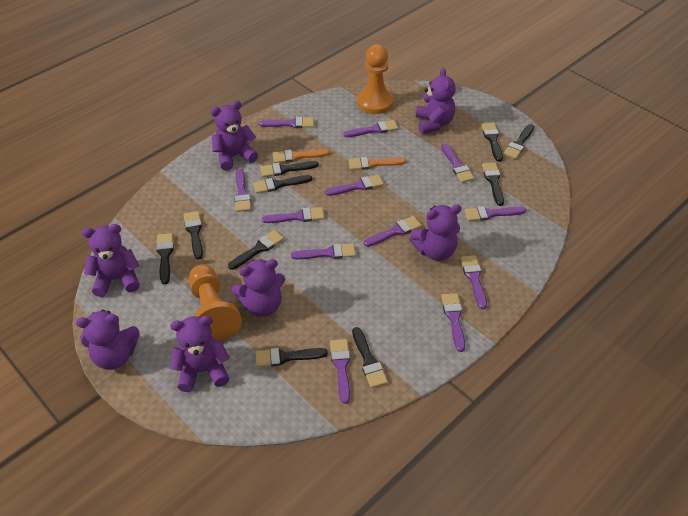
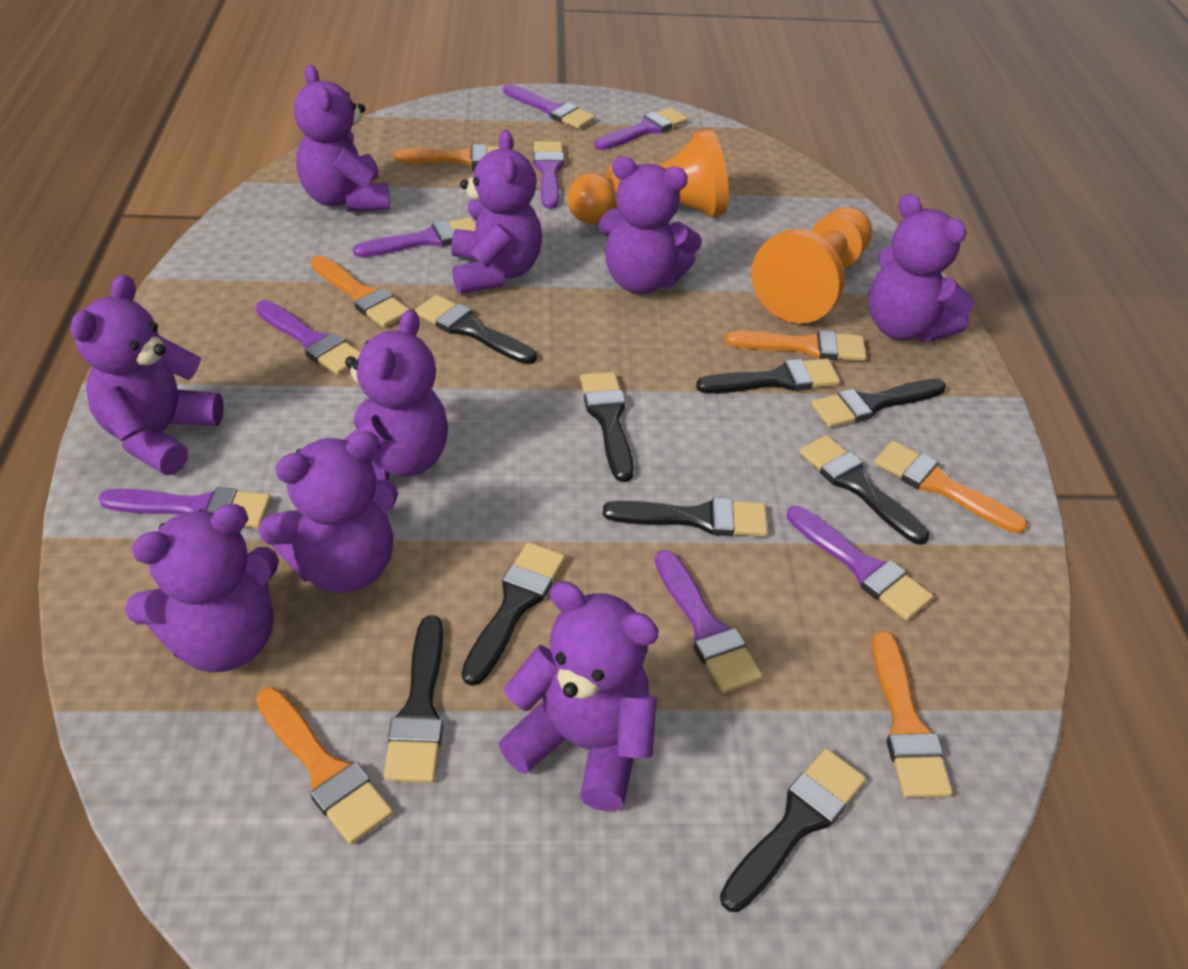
black brush: [156,233,174,284] [184,211,203,259] [228,230,284,270] [253,175,312,194] [255,348,328,367] [260,161,319,177] [352,327,388,388] [481,123,503,162] [482,163,504,206] [503,124,534,159] = 10 -> [384,615,443,783] [415,295,537,364] [462,542,565,686] [580,372,634,482] [603,497,768,537] [696,359,840,393] [720,749,866,912] [799,435,930,545] [811,379,946,428] = 9
orange brush: [273,149,330,163] [348,157,406,170] = 2 -> [256,687,393,845] [311,256,409,327] [394,144,500,166] [726,330,867,361] [872,631,953,798] [874,441,1028,534] = 6
purple brush: [234,169,251,212] [259,117,314,128] [262,207,324,223] [291,243,356,259] [325,175,384,196] [330,339,350,404] [343,120,398,137] [364,216,422,247] [441,143,475,183] [441,293,465,352] [460,255,487,309] [465,206,526,221] = 12 -> [98,487,271,528] [255,300,360,375] [353,217,476,257] [503,84,595,129] [533,141,564,209] [595,107,688,150] [655,550,763,693] [787,506,933,620] = 8
purple teddy bear: [76,309,140,370] [82,224,140,297] [170,316,230,392] [210,101,258,171] [231,259,285,317] [409,204,462,261] [416,68,456,134] = 7 -> [71,275,224,475] [125,504,279,673] [258,431,398,593] [294,65,390,212] [343,309,448,481] [451,130,542,294] [498,581,659,812] [598,156,702,294] [868,194,974,342] = 9

